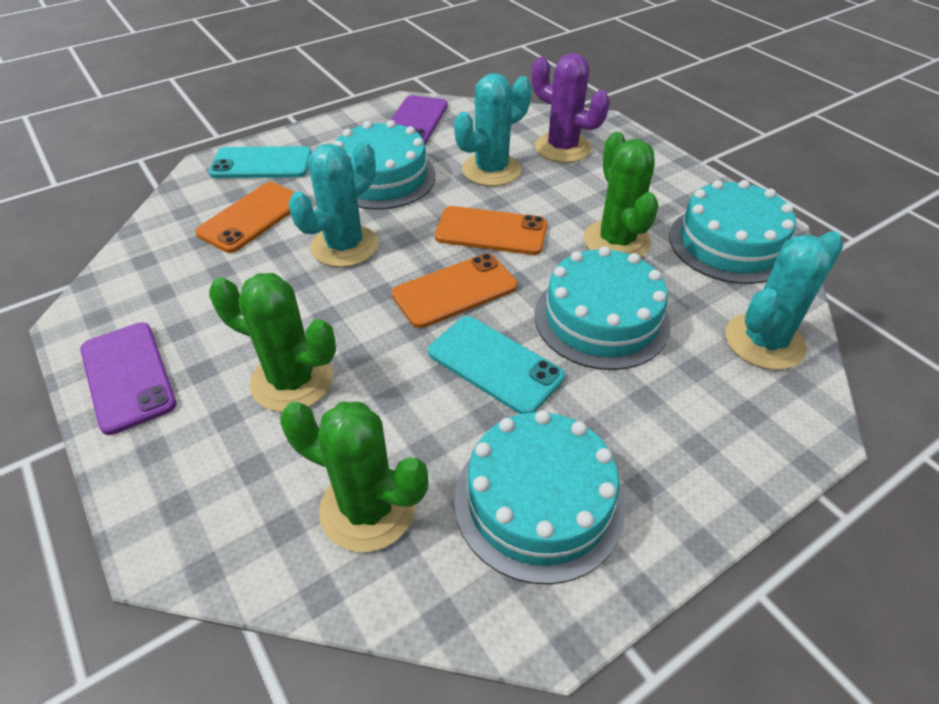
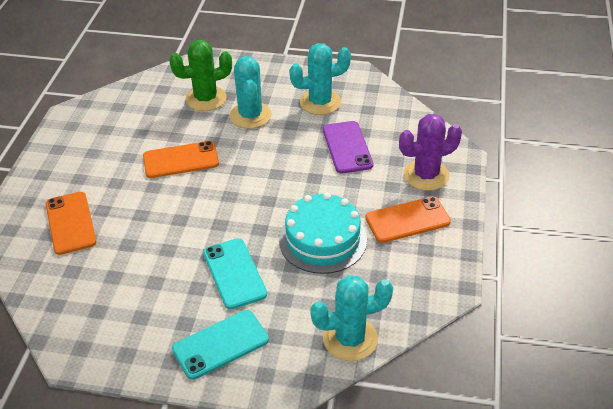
green cactus: [209,273,336,412] [280,402,429,552] [584,132,659,258] = 3 -> [169,40,232,111] = 1
purple phone: [80,323,177,435] [391,95,448,144] = 2 -> [323,121,373,174] = 1
turquoise cake: [334,120,436,210] [454,410,625,584] [535,246,671,370] [669,180,796,284] = 4 -> [279,193,367,274] = 1

